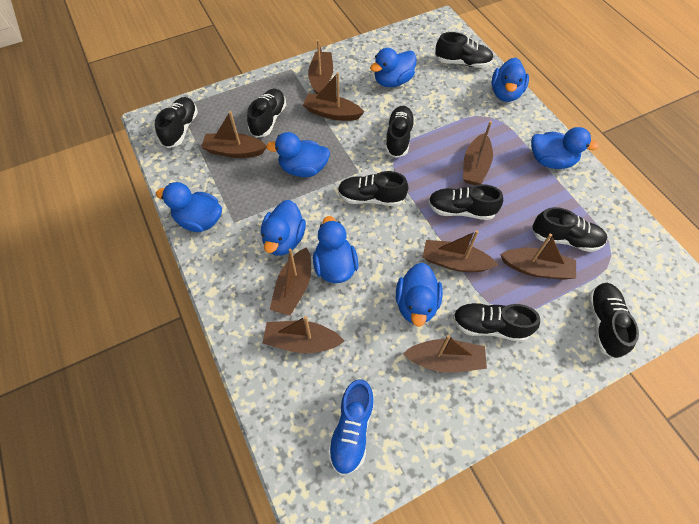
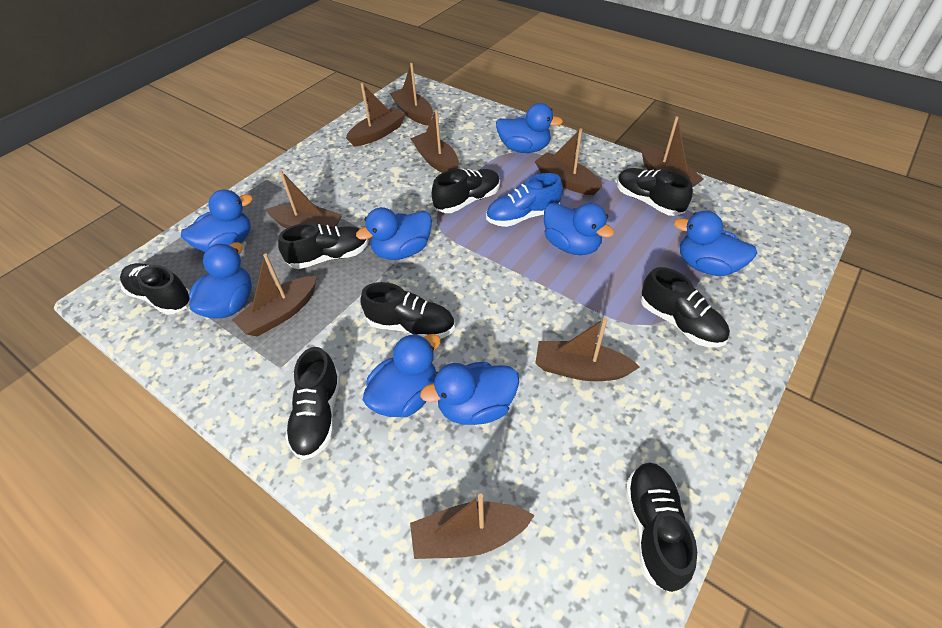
black shoe: [155,97,198,148] [247,89,286,138] [338,171,408,206] [385,106,415,158] [428,184,503,220] [435,32,493,68] [453,303,540,342] [532,207,607,252] [588,283,639,359] = 9 -> [120,263,190,315] [278,223,369,269] [285,347,341,460] [360,282,455,339] [432,169,500,213] [617,168,693,216] [625,462,697,593] [641,267,730,347] = 8

